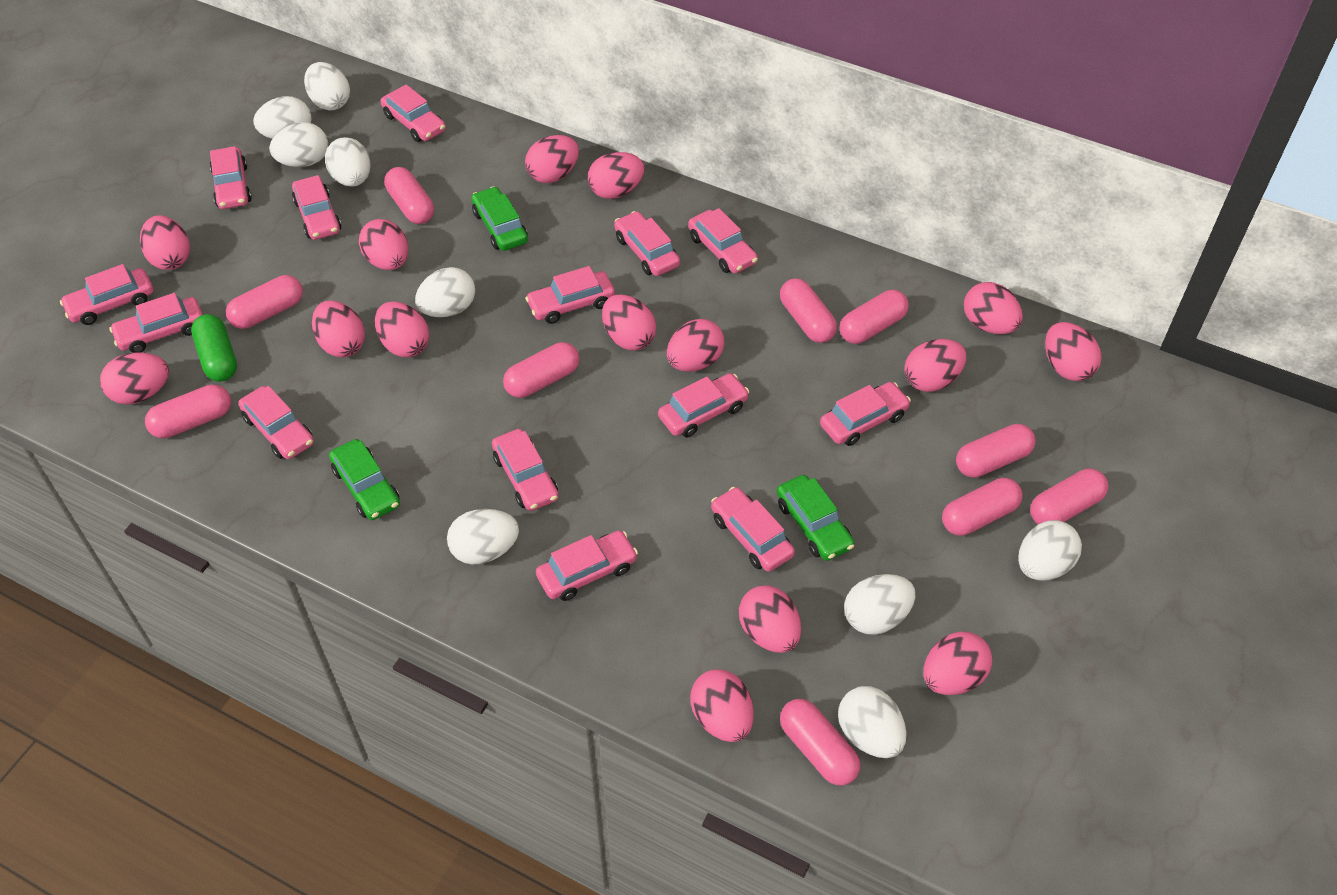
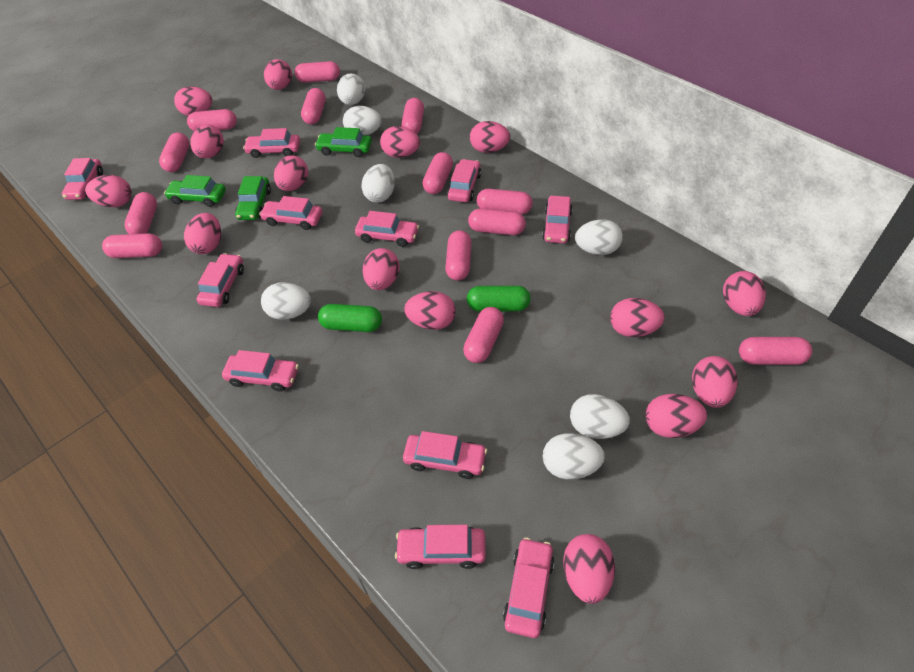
green capsule: [191,314,237,381] = 1 -> [318,304,382,332] [467,286,531,311] = 2
pink capsule: [145,384,231,438] [226,275,303,329] [384,167,434,224] [503,342,579,398] [780,278,837,343] [780,699,860,786] [839,290,909,344] [942,478,1023,536] [956,424,1036,478] [1030,468,1108,524] = 10 -> [102,233,162,258] [124,192,157,234] [159,132,190,172] [187,109,237,131] [295,61,340,83] [301,88,326,125] [402,98,424,134] [422,152,453,194] [445,230,472,281] [463,307,504,363] [468,209,526,235] [477,189,533,215] [739,337,812,365] = 13
pink car: [60,264,154,325] [109,293,203,353] [210,146,252,209] [238,386,314,459] [292,175,341,240] [380,85,446,142] [492,429,559,511] [525,266,615,324] [536,530,638,601] [614,211,680,276] [658,373,749,437] [688,208,758,274] [711,487,795,572] [820,382,911,446] = 14 -> [62,158,103,200] [197,253,244,307] [222,350,299,392] [243,128,300,158] [259,196,322,230] [355,211,419,247] [395,525,486,569] [403,431,487,479] [447,159,481,202] [503,537,554,638] [542,196,573,243] = 11
white egg: [253,96,312,139] [269,122,328,167] [304,62,350,111] [325,137,371,187] [415,267,475,317] [447,509,519,564] [838,686,907,758] [844,574,915,635] [1018,520,1082,581] = 9 -> [261,282,311,320] [337,73,365,105] [343,106,382,135] [361,164,395,203] [543,433,605,480] [570,394,630,439] [575,219,623,255] = 7

